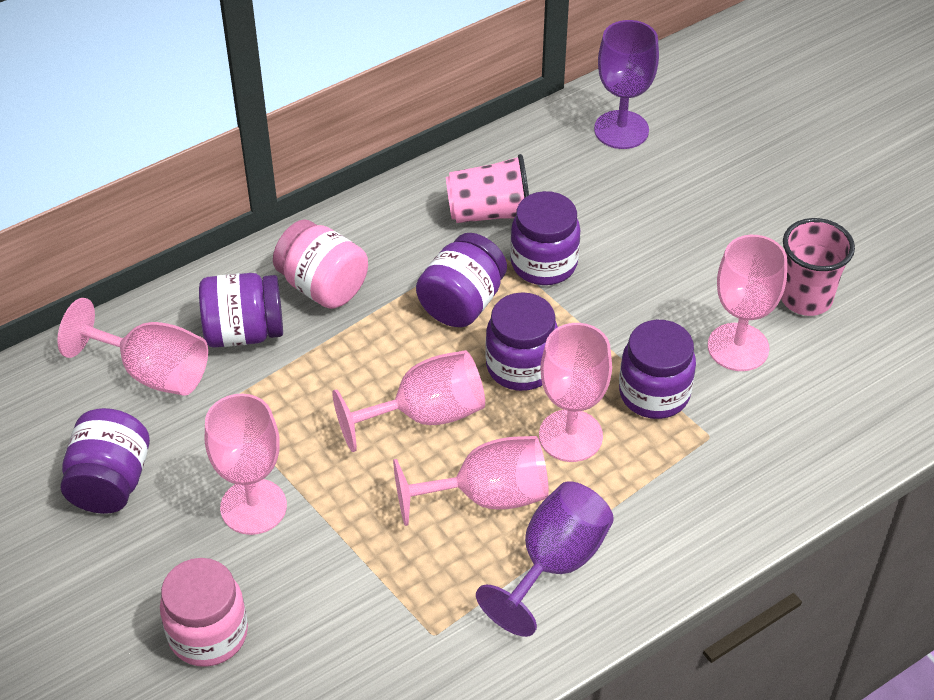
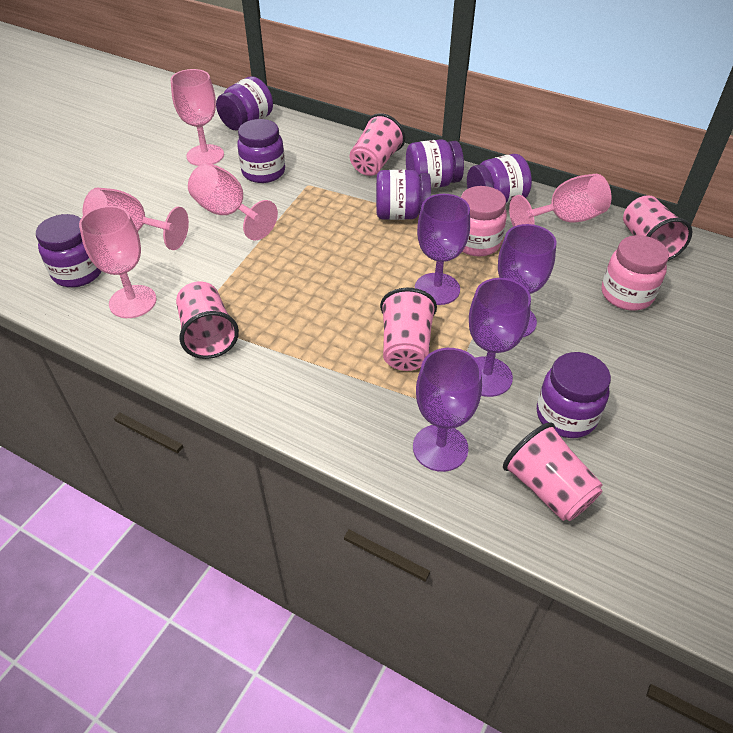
pink cup: [446,154,529,223] [781,218,855,316] = 2 -> [176,281,239,359] [350,113,405,176] [380,288,437,371] [503,422,603,521] [623,195,693,261] = 5
pink goblet: [57,298,208,396] [205,394,287,535] [332,350,485,452] [393,436,549,526] [539,323,612,462] [708,235,787,371] = 6 -> [79,206,157,318] [83,187,189,250] [171,69,224,166] [188,163,278,241] [509,174,612,227] = 5
purple goblet: [476,481,614,637] [594,20,659,149] = 2 -> [413,348,482,472] [415,194,470,305] [469,278,531,397] [498,224,556,337] = 4
purple jar: [60,408,150,514] [199,273,283,347] [416,233,507,327] [485,292,558,391] [510,191,580,285] [619,320,696,419] = 6 -> [36,214,102,287] [216,76,273,131] [237,119,285,183] [376,170,431,220] [406,139,464,189] [467,154,532,205] [537,352,611,438] = 7

